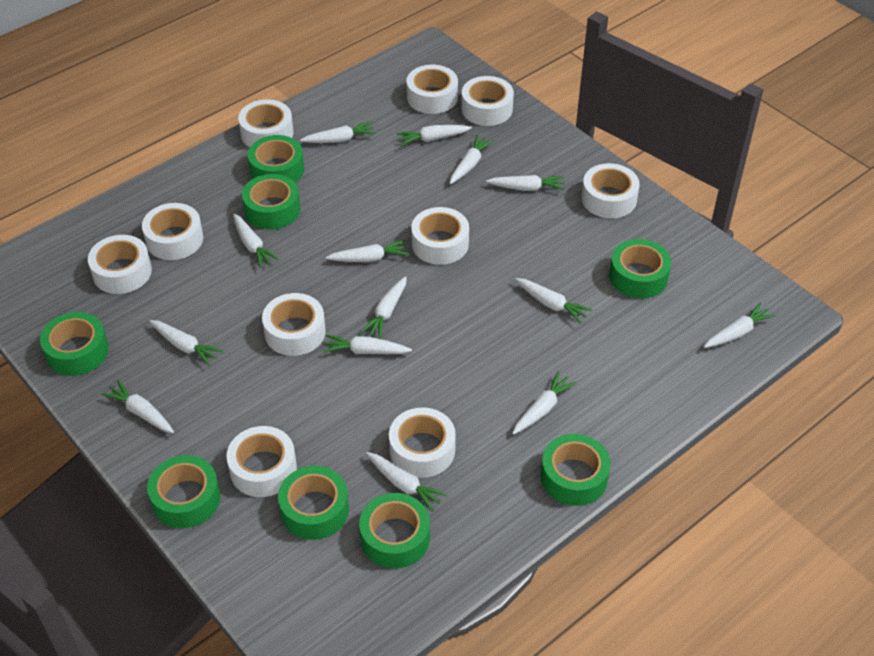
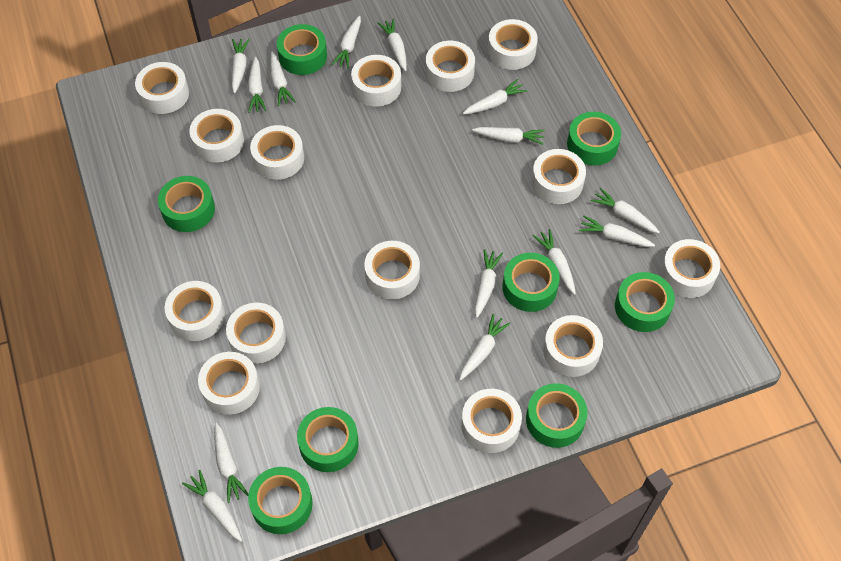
white tape: [88,235,152,294] [142,203,203,260] [226,426,297,497] [238,99,294,147] [262,293,326,356] [389,407,456,478] [406,65,458,114] [411,207,469,265] [461,76,514,126] [581,163,640,218] = 10 -> [135,62,189,114] [164,281,225,341] [189,109,244,163] [198,352,260,415] [226,303,286,364] [250,125,304,180] [351,55,401,107] [364,241,420,299] [426,41,475,92] [461,389,522,453] [488,19,538,70] [531,149,586,204] [543,315,603,377] [660,239,720,298] = 14

